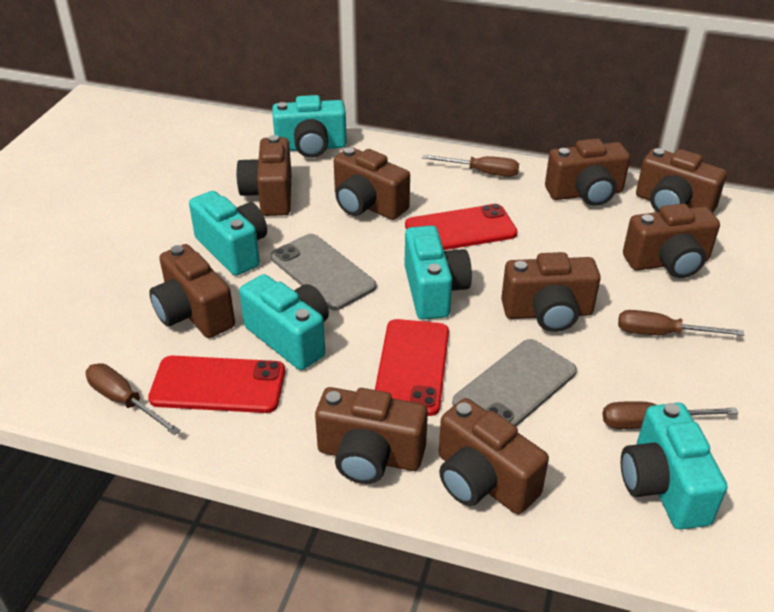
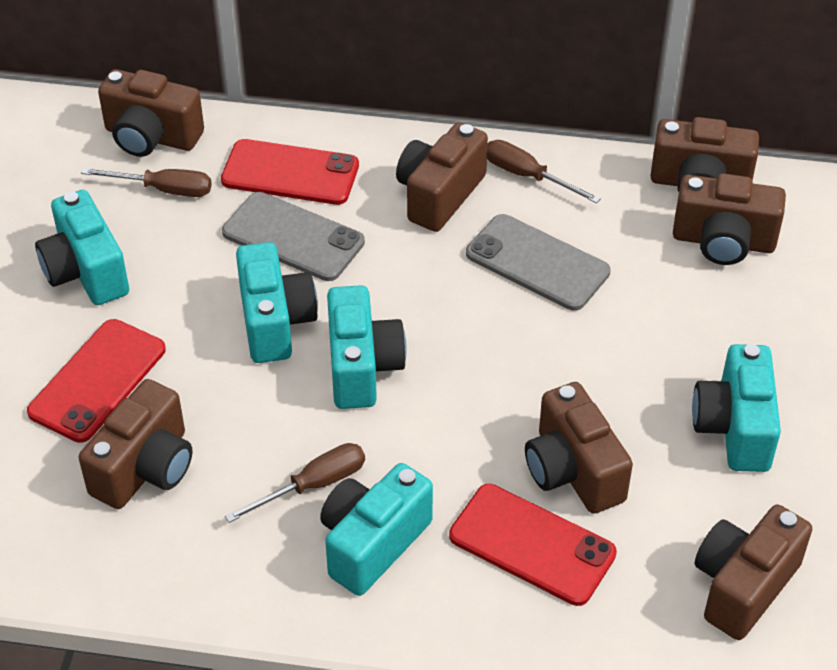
brown camera: [149,244,235,338] [236,135,292,216] [315,387,428,484] [334,147,410,220] [439,398,549,514] [501,252,601,332] [545,139,630,206] [623,204,720,278] [636,148,727,213] = 9 -> [79,379,192,509] [98,69,204,157] [396,122,488,232] [525,382,633,514] [650,117,759,192] [673,173,786,265] [695,505,812,640] = 7
brown screwdriver: [86,363,181,435] [422,155,519,177] [602,401,738,429] [618,310,744,336] = 4 -> [81,168,212,197] [225,443,365,523] [487,140,601,203] = 3

